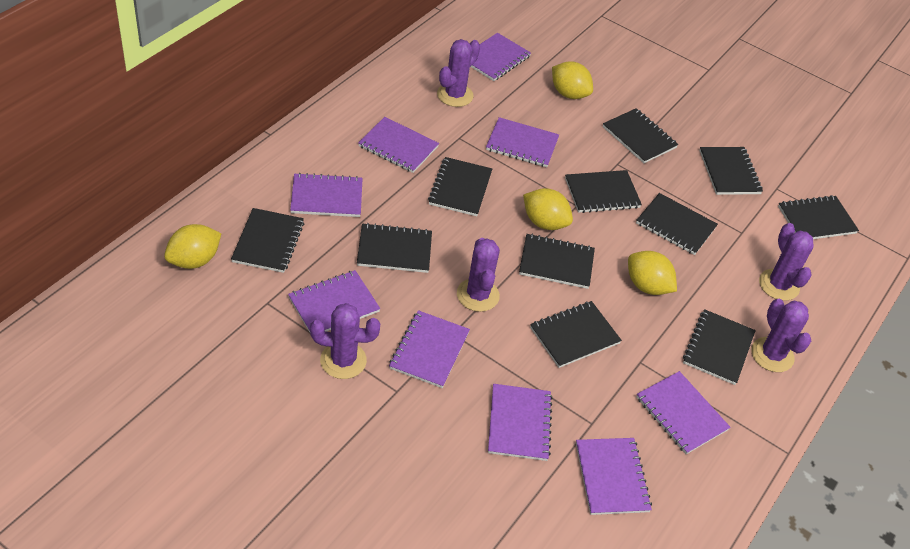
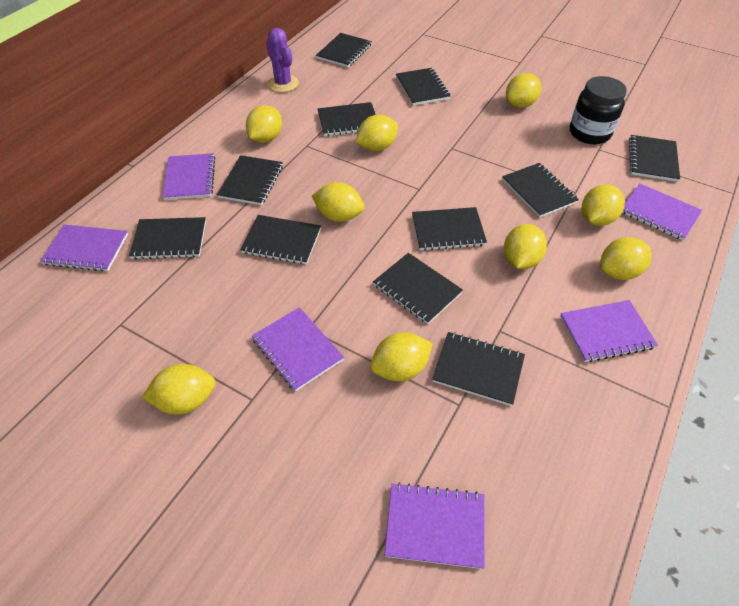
black jar: none = 0 -> [570,76,627,144] = 1
purple cactus: [310,303,381,379] [437,39,480,107] [457,238,500,312] [751,299,811,372] [759,223,814,301] = 5 -> [266,28,299,92] = 1
purple notebook: [288,270,380,332] [290,173,363,217] [358,117,439,173] [389,310,470,388] [470,33,531,81] [486,117,559,167] [488,384,552,461] [576,438,652,515] [636,371,730,454] = 9 -> [40,225,128,272] [162,153,215,200] [252,307,344,392] [385,482,485,569] [560,300,658,362] [622,184,702,240] = 6
yellow lemon: [164,224,222,269] [523,188,573,230] [552,61,593,99] [628,251,677,295] = 4 -> [142,364,216,415] [246,105,282,143] [312,182,365,222] [356,114,398,151] [370,332,433,381] [504,224,547,269] [506,73,541,108] [582,184,625,226] [600,237,652,280] = 9

